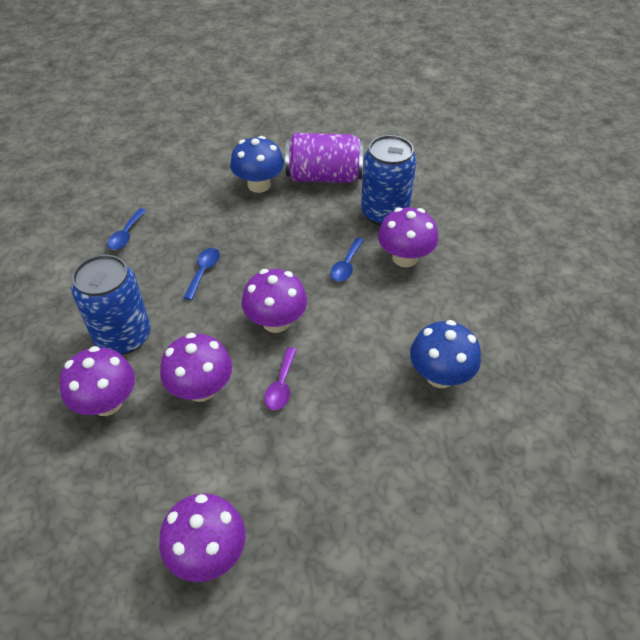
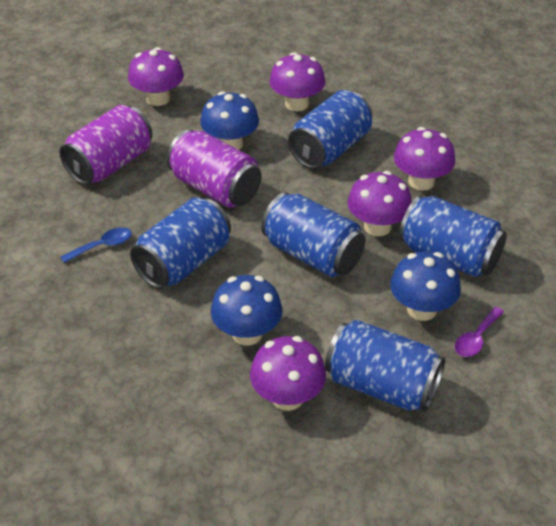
blue can: [71,254,151,355] [361,135,417,226] = 2 -> [130,197,231,289] [261,192,365,277] [288,90,372,169] [325,320,445,411] [399,196,507,277] = 5
blue mushroom: [230,136,284,193] [410,320,481,388] = 2 -> [200,91,259,150] [211,275,282,346] [390,252,461,321] = 3
blue spoon: [107,208,147,250] [183,248,220,300] [330,238,364,282] = 3 -> [61,227,132,263] = 1
purple can: [285,133,363,183] = 1 -> [60,105,152,185] [167,130,261,208] = 2

